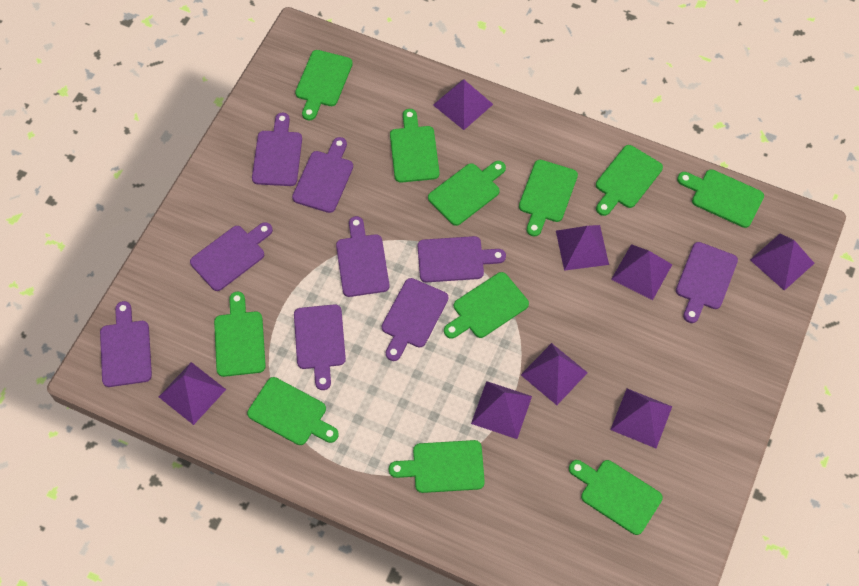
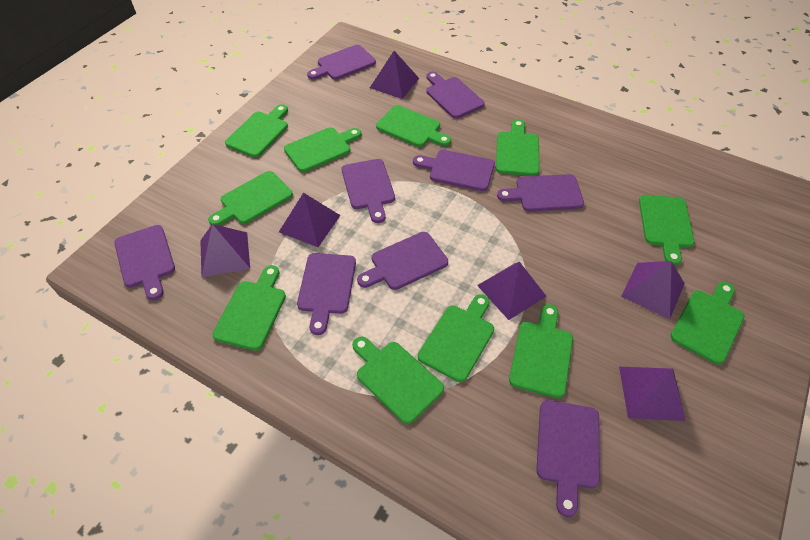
purple pyramid: [159,362,226,425] [433,80,493,130] [471,381,532,439] [521,343,588,405] [556,225,609,271] [610,388,672,448] [611,244,672,300] [750,233,815,291] = 8 -> [200,224,250,277] [279,193,341,247] [370,51,419,99] [477,262,547,320] [619,367,685,421] [621,261,685,319] = 6

